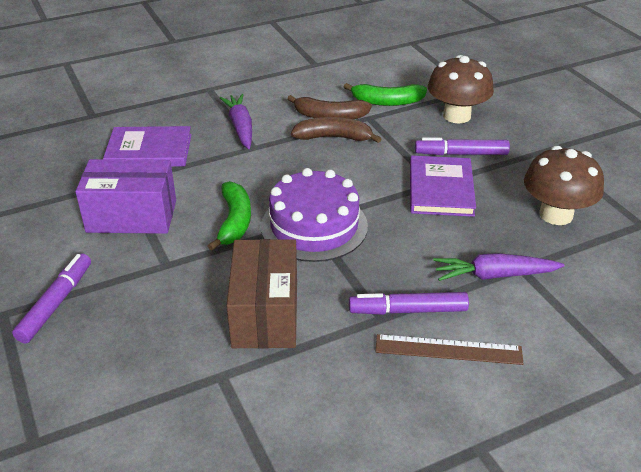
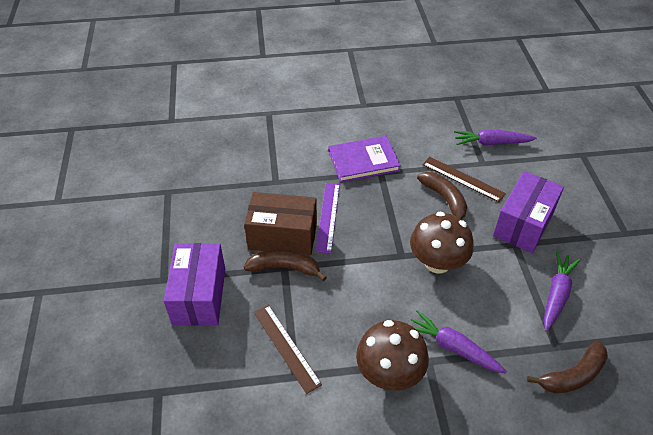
brown banana: [287,95,372,119] [291,117,381,143] = 2 -> [244,250,327,281] [417,172,467,220] [527,341,608,394] = 3
brown ruler: [376,334,524,365] = 1 -> [254,305,322,394] [422,157,506,202] = 2
green banana: [208,181,251,251] [344,83,427,106] = 2 -> none = 0
purple book: [103,126,192,167] [410,156,476,217] = 2 -> [328,136,401,183] = 1
purple box: [75,159,176,234] = 1 -> [164,243,225,325] [493,171,564,253] = 2
purple cake: [261,168,368,262] = 1 -> none = 0
purple carrot: [219,94,252,149] [433,253,565,281] = 2 -> [411,310,507,374] [454,129,537,145] [544,251,580,332] = 3
purple marker: [12,253,91,343] [349,292,469,315] [415,138,510,155] = 3 -> none = 0
purple ruler: none = 0 -> [316,183,340,253] = 1

